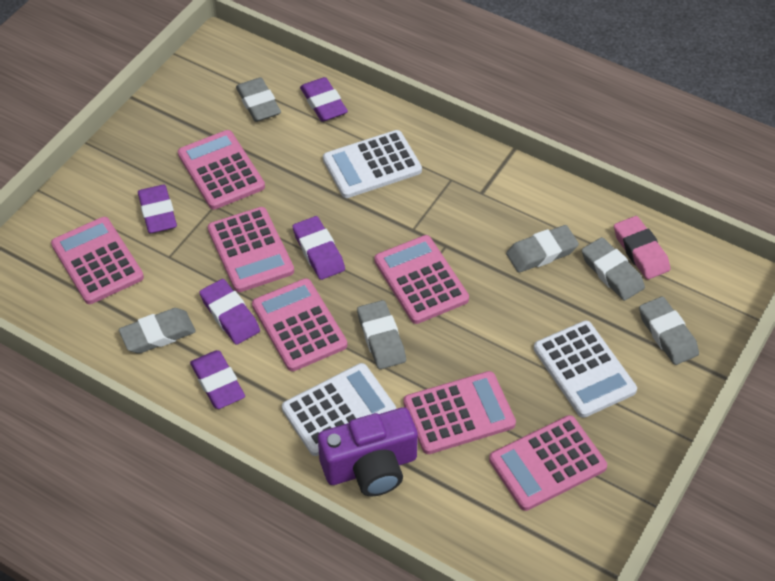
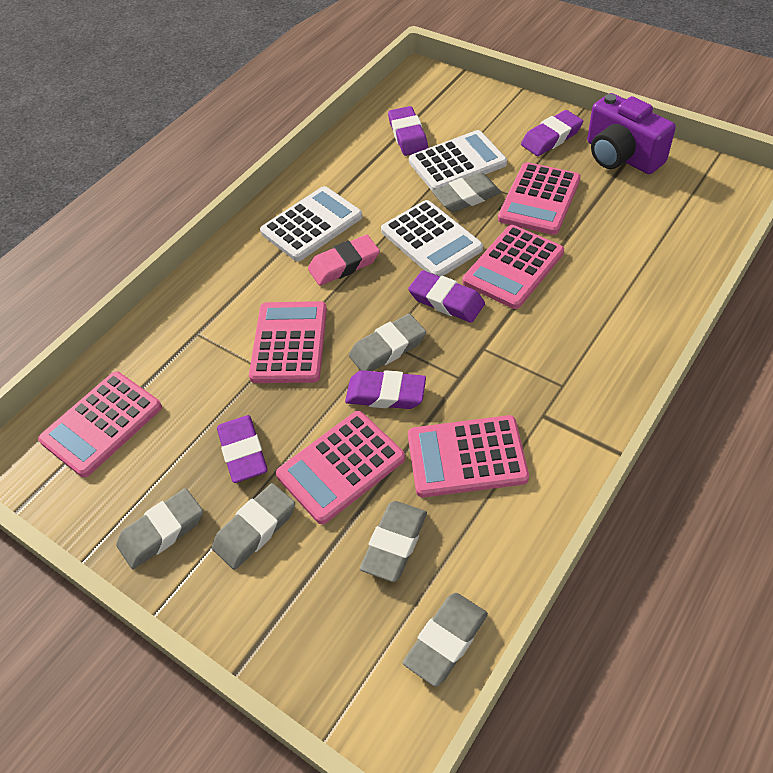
pink calculator: [51,217,144,304] [178,130,265,210] [208,207,294,292] [252,278,347,371] [374,235,469,324] [403,371,516,454] [489,415,607,511] = 7 -> [38,371,162,477] [249,301,327,383] [276,411,405,524] [408,415,529,497] [463,225,564,309] [498,162,581,235] = 6

